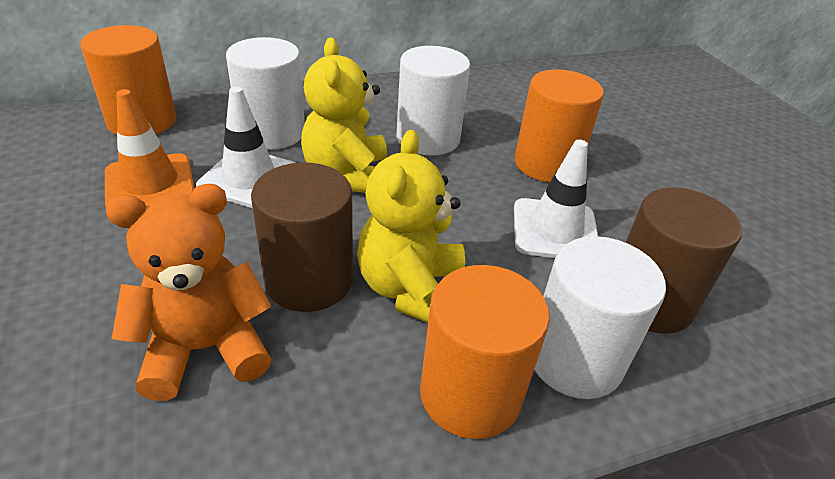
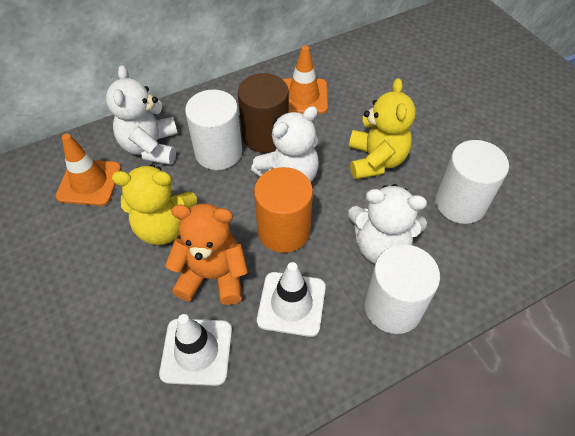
brown cylinder: [251,162,353,312] [626,187,742,334] = 2 -> [238,73,289,153] = 1
orange cylinder: [80,25,176,135] [420,265,550,439] [515,69,604,183] = 3 -> [254,167,313,253] = 1
orange traffic cone: [105,89,194,207] = 1 -> [56,134,121,206] [283,46,328,114] = 2
white teddy bear: none = 0 -> [106,65,178,165] [251,106,319,182] [348,184,427,264] = 3

